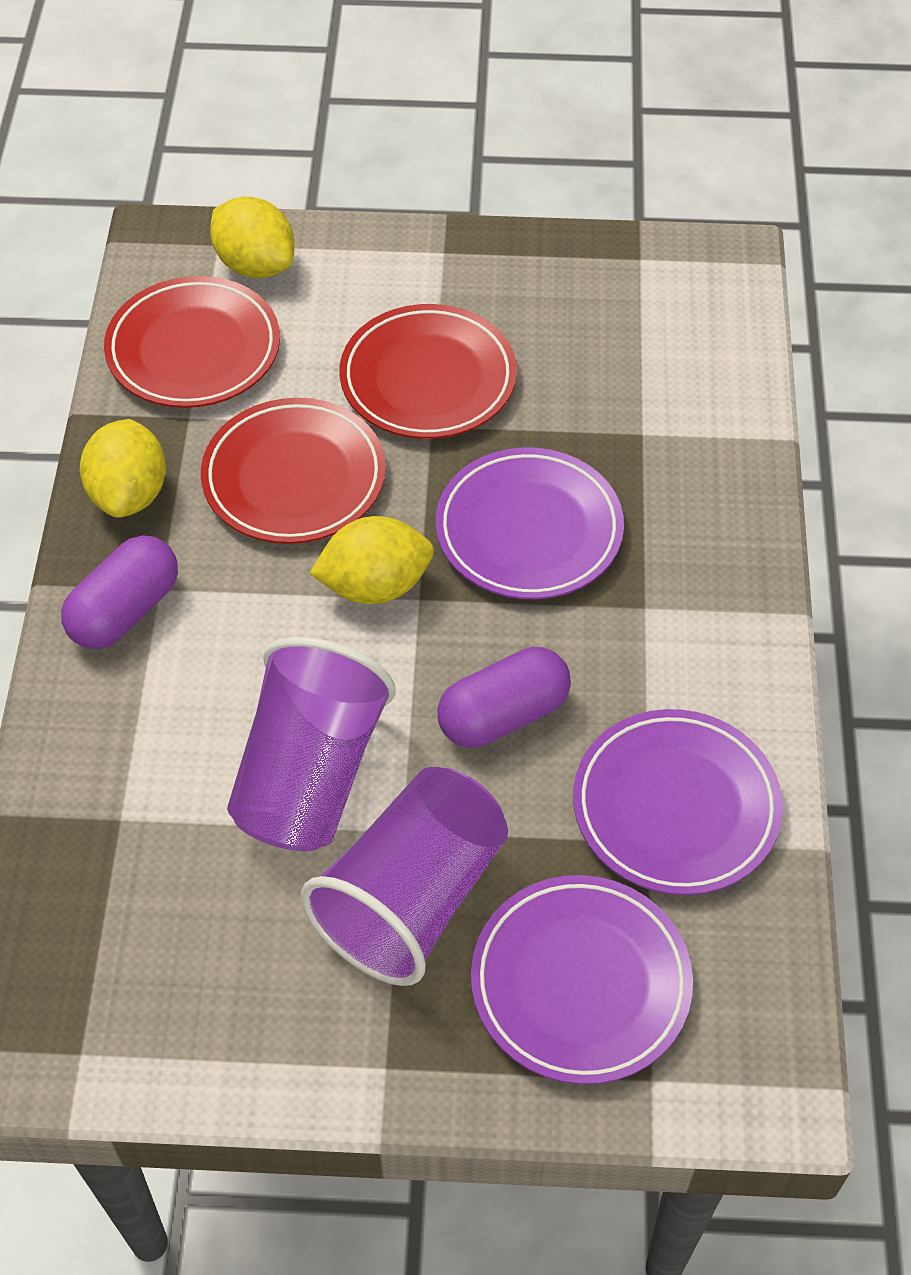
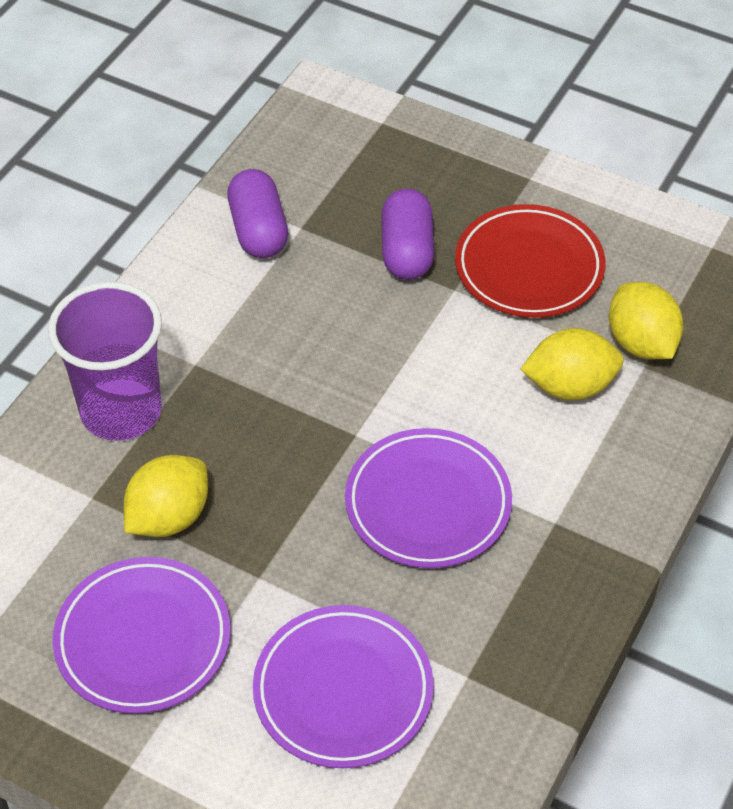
purple cup: [227,637,396,851] [301,767,508,986] = 2 -> [48,282,162,441] = 1
red plate: [104,276,280,408] [201,398,386,544] [339,304,517,439] = 3 -> [455,204,605,318] = 1

